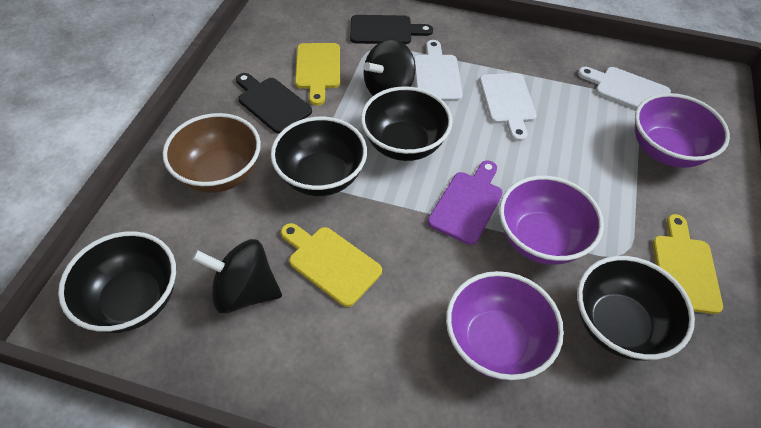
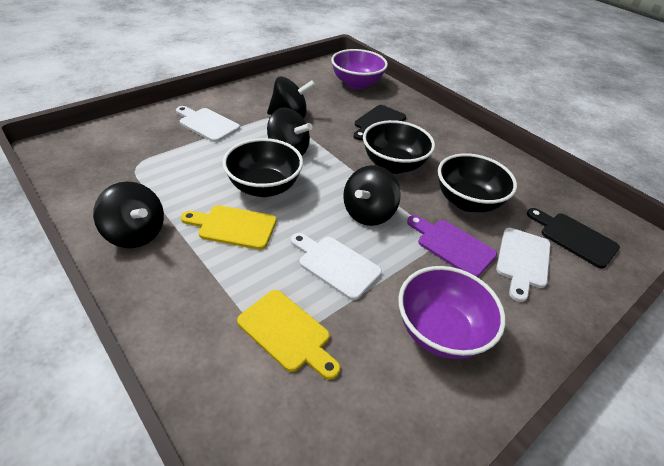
black bowl: [58,231,176,333] [271,117,367,196] [361,86,452,161] [577,256,695,360] = 4 -> [223,138,303,197] [363,120,435,174] [438,153,517,212] = 3
black spinning top: [192,239,282,313] [363,39,416,96] = 2 -> [93,181,164,248] [267,76,315,118] [267,107,312,156] [343,165,401,226] = 4
brown bowl: [163,113,261,193] = 1 -> none = 0
purple bowl: [446,271,564,380] [499,176,604,265] [635,93,730,168] = 3 -> [331,49,388,89] [398,266,506,359] = 2
yellow cutting board: [281,223,382,307] [295,43,340,106] [653,214,723,314] = 3 -> [181,205,276,250] [237,290,340,380] = 2

